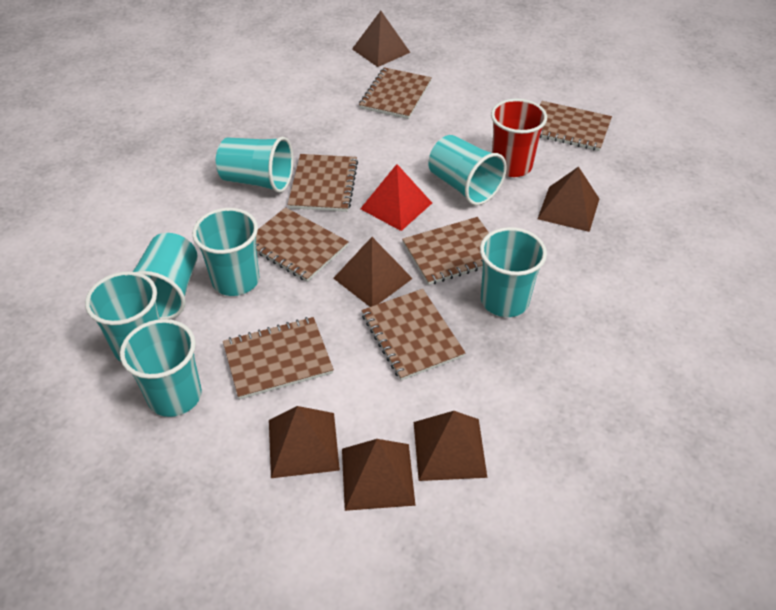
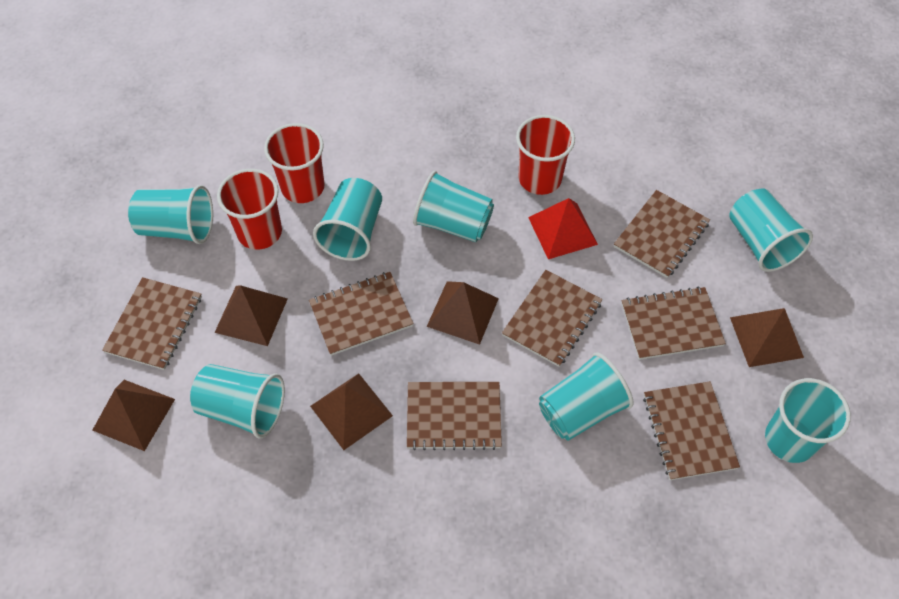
brown pyramid: [269,406,340,478] [333,237,413,307] [342,439,416,511] [352,11,411,67] [414,411,487,481] [538,167,599,232] = 6 -> [92,380,175,451] [214,285,288,346] [310,373,393,450] [427,281,499,345] [730,308,804,367] = 5
red cup: [491,98,547,177] = 1 -> [217,169,282,250] [264,123,325,203] [516,115,575,195] = 3

